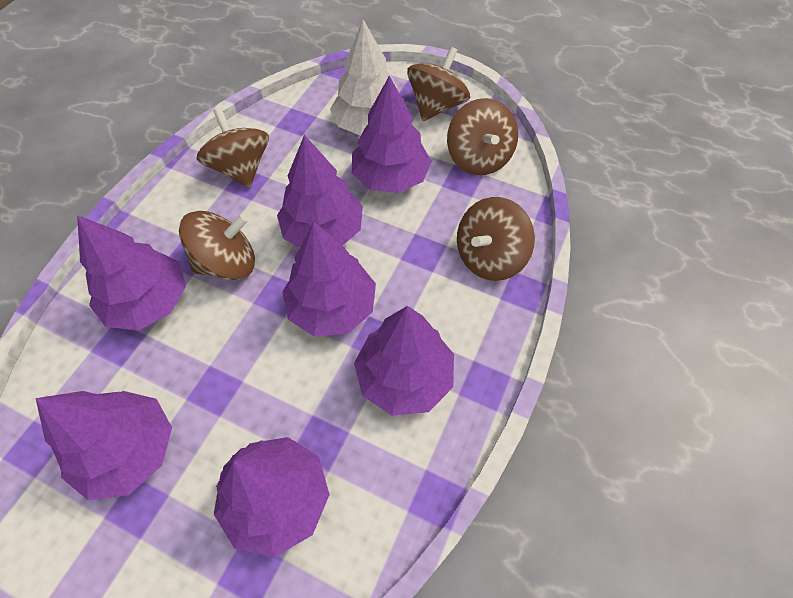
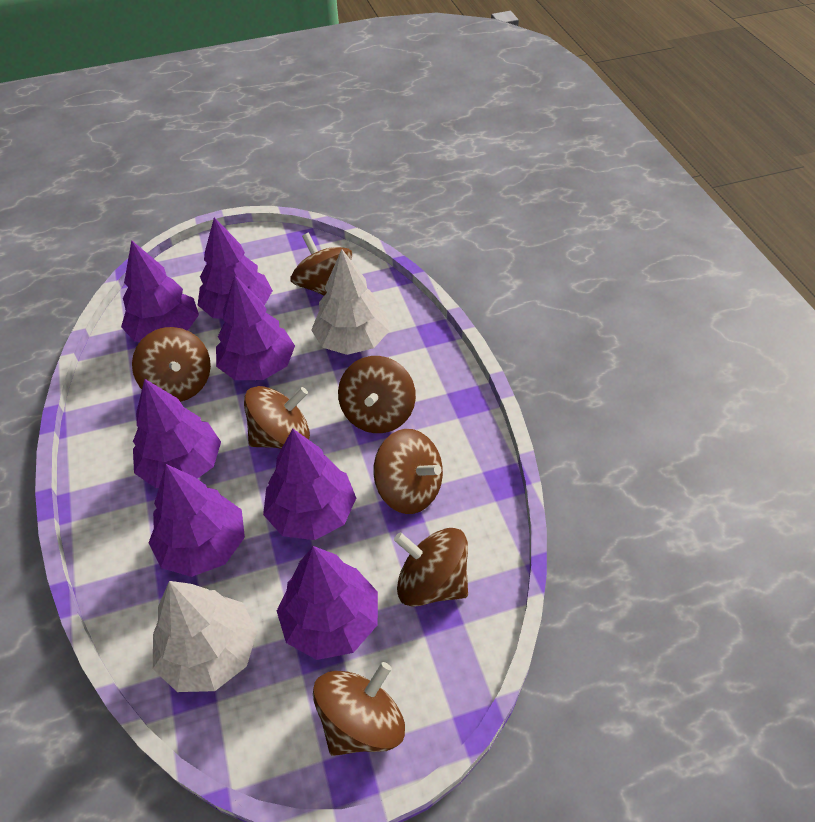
brown spinning top: [179,211,255,280] [196,108,269,188] [407,47,470,121] [447,98,518,175] [457,197,535,281] = 5 -> [132,327,211,402] [244,386,310,449] [290,232,352,295] [313,662,405,756] [338,356,416,433] [374,429,443,514] [394,528,468,607] = 7
white tree: [330,20,404,136] = 1 -> [153,581,257,692] [311,249,389,355] = 2

